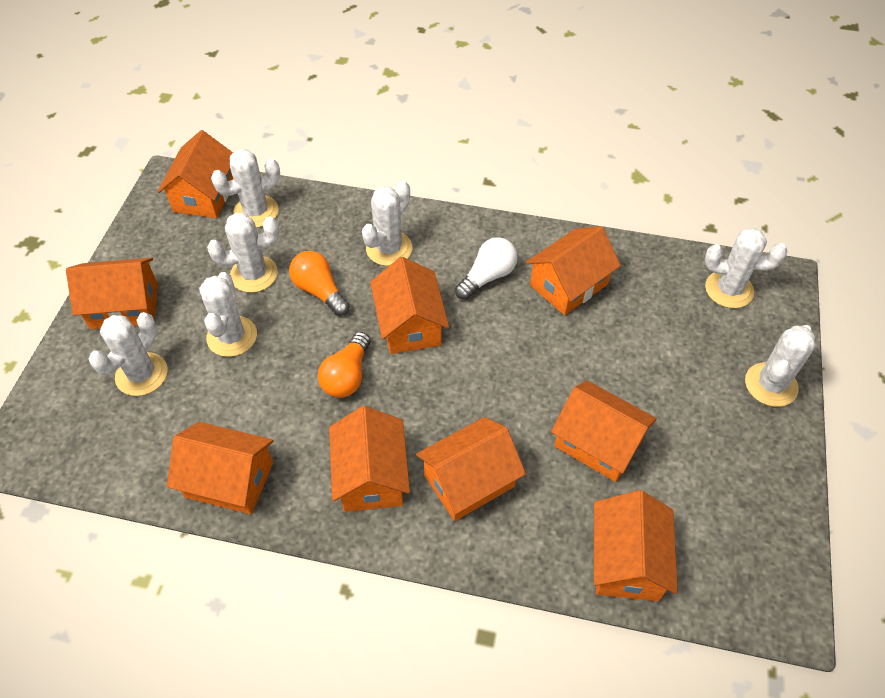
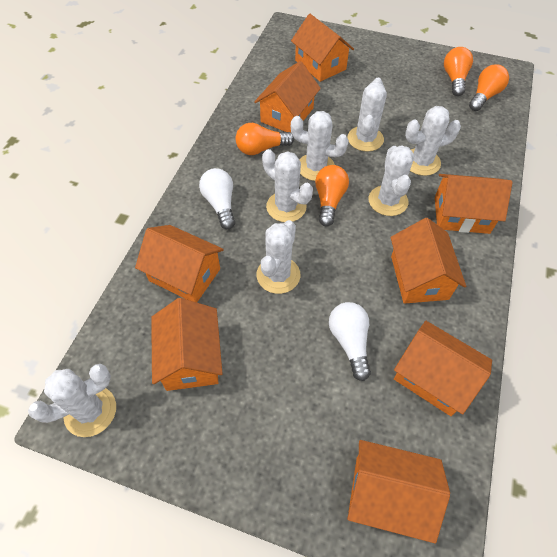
orange house: [66,258,158,329] [157,130,233,218] [167,422,274,514] [329,406,410,512] [370,257,449,354] [416,417,526,521] [526,226,621,315] [551,380,657,482] [594,490,678,601] = 9 -> [135,225,224,302] [151,298,223,391] [254,61,321,132] [291,14,354,82] [347,440,450,544] [391,218,466,304] [394,321,492,416] [435,174,513,234] = 8
orange light bulb: [289,251,350,316] [318,332,371,398] = 2 -> [236,123,294,155] [315,165,349,227] [444,47,473,96] [469,64,509,111] = 4
white light bulb: [455,237,518,300] = 1 -> [199,168,235,229] [329,302,371,381] = 2

